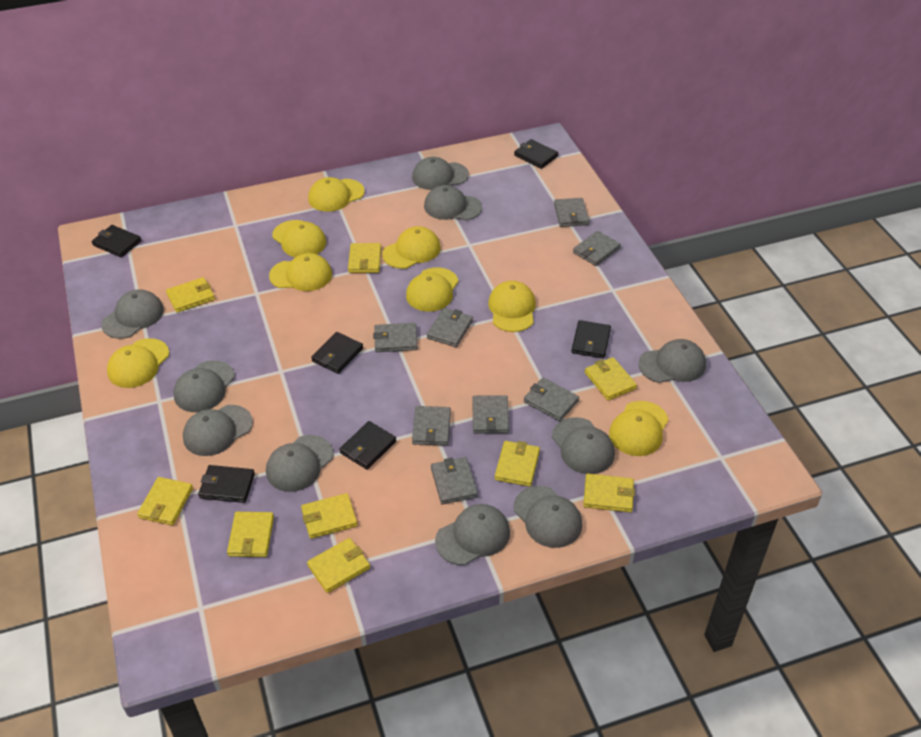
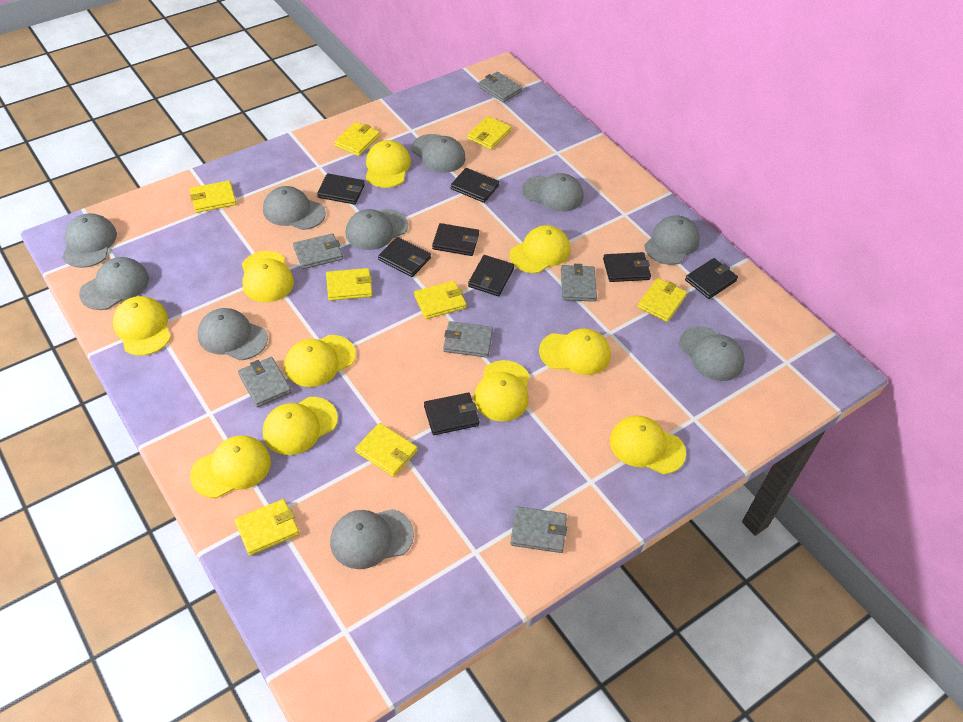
black wallet: [92,225,141,257] [198,465,255,503] [311,332,363,374] [340,421,396,470] [514,139,558,169] [571,320,611,358] = 6 -> [317,173,365,205] [378,237,431,277] [424,393,480,435] [432,223,479,256] [451,168,499,203] [468,255,514,296] [603,252,651,282] [685,258,738,299] = 8
grey wallet: [373,323,418,352] [412,406,451,446] [427,308,473,347] [431,457,478,504] [472,395,509,434] [524,378,579,421] [554,198,589,227] [573,231,621,266] = 8 -> [238,357,291,407] [293,233,343,269] [443,321,493,358] [478,72,522,102] [510,506,567,553] [561,264,597,302] = 6
yellow cap: [107,338,169,388] [269,253,332,291] [272,220,326,257] [308,177,365,212] [382,226,441,269] [406,267,459,312] [488,281,536,332] [609,401,669,456] = 8 -> [113,296,171,356] [190,435,271,498] [242,251,294,302] [263,397,338,455] [284,335,356,387] [366,140,411,188] [474,360,530,422] [510,225,570,273] [539,329,611,375] [610,415,686,474] = 10
yellow wallet: [137,477,193,525] [166,277,215,313] [227,512,274,557] [301,493,358,539] [307,538,370,593] [348,243,381,273] [495,441,540,487] [583,474,635,512] [585,357,637,401] = 9 -> [190,180,236,213] [235,499,299,556] [326,268,372,301] [334,122,380,156] [355,423,418,477] [414,281,467,319] [467,116,511,150] [638,278,687,322] = 8

